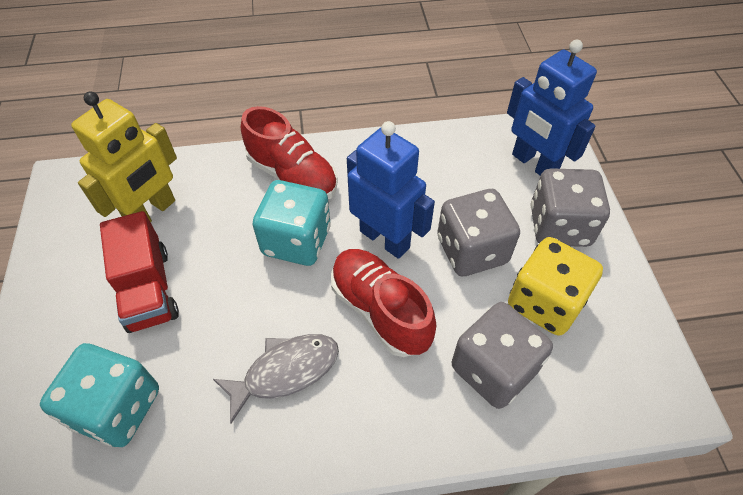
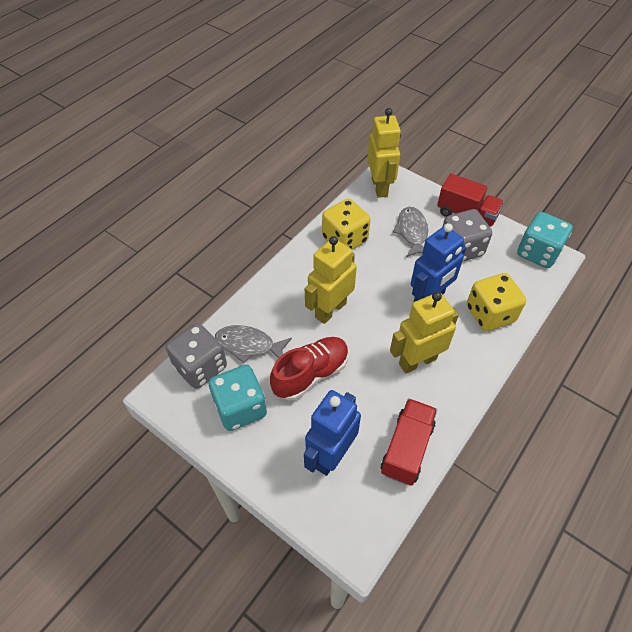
grey dice: [437,189,520,276] [452,302,553,409] [531,168,610,247] = 3 -> [166,323,227,389] [443,209,492,262] = 2
grey fish: [213,334,339,423] = 1 -> [215,325,292,364] [393,207,428,257] = 2
red shoe: [241,106,338,199] [331,249,436,357] = 2 -> [270,337,349,400] = 1
red truck: [100,211,179,333] = 1 -> [381,398,437,485] [437,174,504,227] = 2
yellow dice: [508,237,603,336] = 1 -> [322,199,370,250] [467,273,526,331] = 2
yellow robot: [71,91,177,222] = 1 -> [305,236,357,324] [367,108,401,198] [390,292,459,374] = 3

